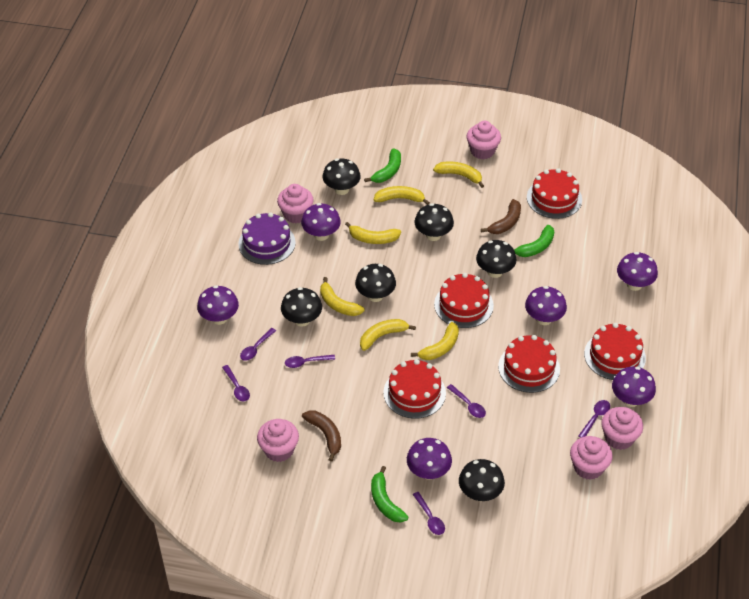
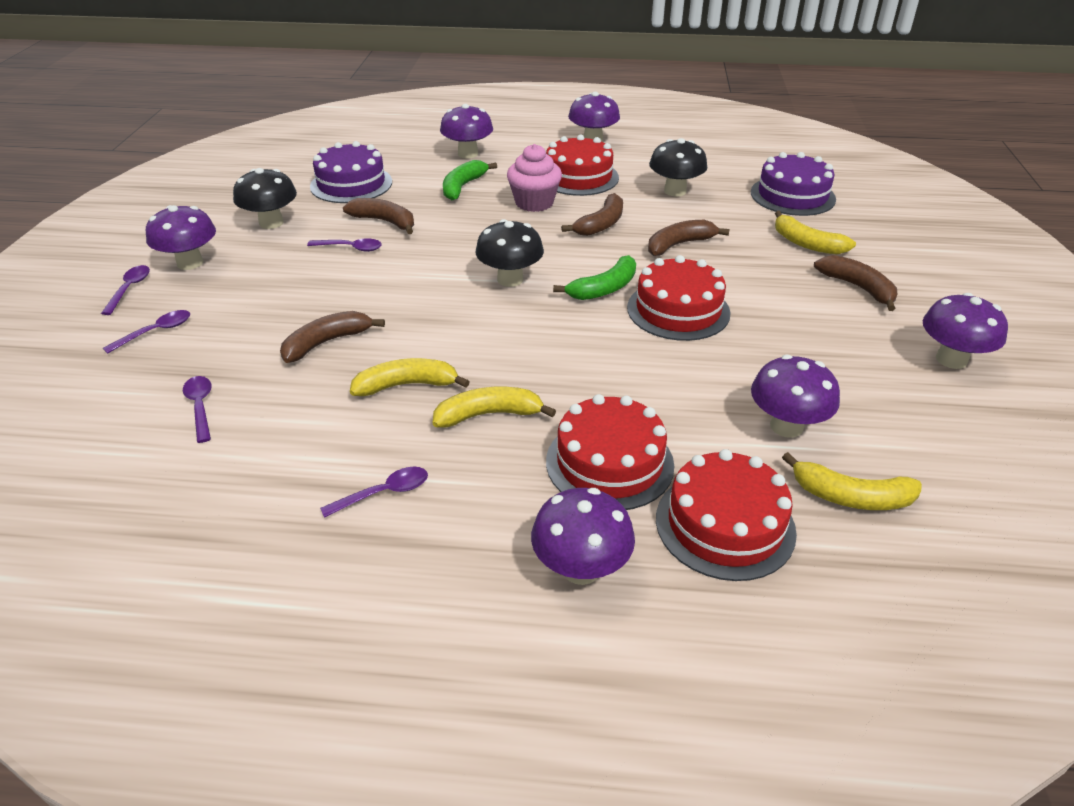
black mushroom: [281,287,322,327] [322,158,361,195] [355,264,396,302] [414,203,454,241] [459,459,505,501] [476,240,517,278] = 6 -> [233,168,297,229] [475,219,544,287] [649,138,708,197] = 3
brown banana: [302,411,341,462] [481,199,521,234] = 2 -> [280,311,385,363] [343,198,414,234] [561,193,623,236] [648,220,730,256] [814,255,897,311] = 5
green banana: [364,148,401,183] [371,466,408,523] [514,225,554,257] = 3 -> [443,160,497,200] [553,255,636,300] = 2
pink cupcake: [257,419,299,462] [277,184,314,223] [467,121,501,159] [570,436,613,480] [601,407,643,450] = 5 -> [507,144,562,212] = 1
purple cake: [238,212,296,265] = 1 -> [310,141,392,203] [751,152,836,216] = 2
purple spoon: [222,365,250,401] [240,328,276,361] [285,355,335,368] [413,492,445,535] [447,384,486,418] [578,400,610,438] = 6 -> [101,265,150,315] [103,310,190,354] [183,376,212,443] [307,238,382,252] [320,467,428,518] = 5
red cake: [383,359,446,419] [434,273,494,328] [498,335,560,393] [527,168,582,219] [584,323,646,380] = 5 -> [546,134,619,196] [546,394,674,510] [627,255,731,341] [656,449,797,581] = 4
yellow banana: [320,277,365,316] [345,222,401,244] [360,319,416,351] [374,186,430,205] [411,322,459,360] [433,162,484,188] = 6 -> [350,358,469,396] [433,387,556,427] [775,211,856,254] [782,452,922,510] = 4

